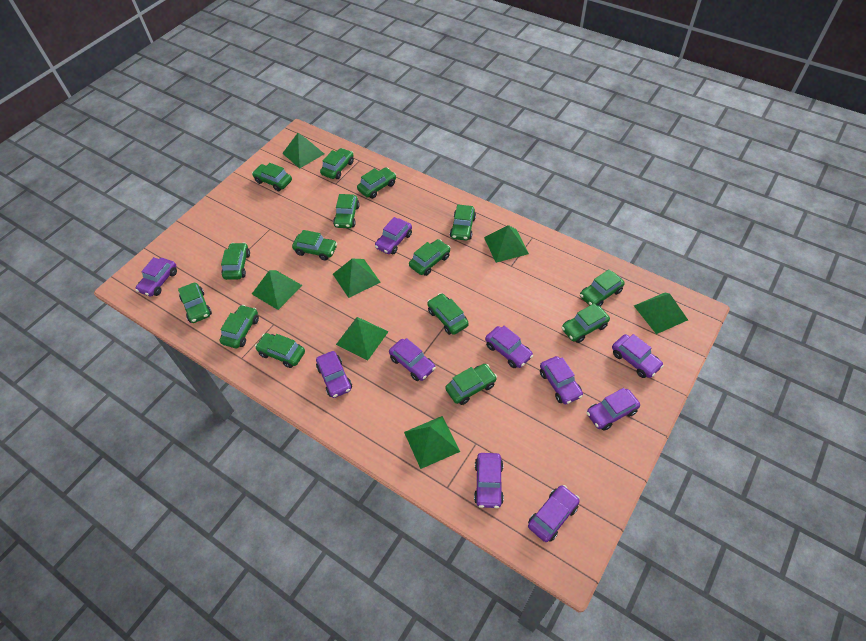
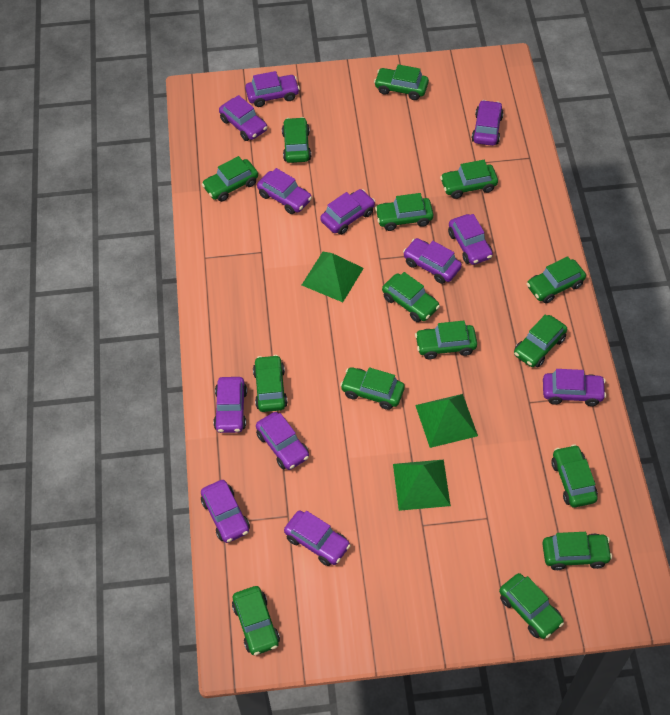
green pyramid: [252,270,302,310] [282,133,324,169] [333,259,381,298] [336,317,389,360] [404,416,460,469] [484,225,529,263] [634,293,688,334] = 7 -> [302,252,364,302] [393,460,451,511] [415,394,478,448] = 3
purple car: [135,257,177,296] [316,351,352,398] [375,217,412,254] [389,338,436,381] [474,453,504,508] [485,326,533,368] [528,485,580,542] [540,356,583,404] [587,388,640,431] [612,334,664,378] = 10 -> [201,480,250,543] [213,377,247,433] [219,95,267,141] [245,71,300,107] [256,412,309,470] [257,168,312,214] [284,510,351,566] [320,189,375,235] [403,238,462,284] [448,214,493,265] [472,100,504,146] [543,369,606,406] = 12

